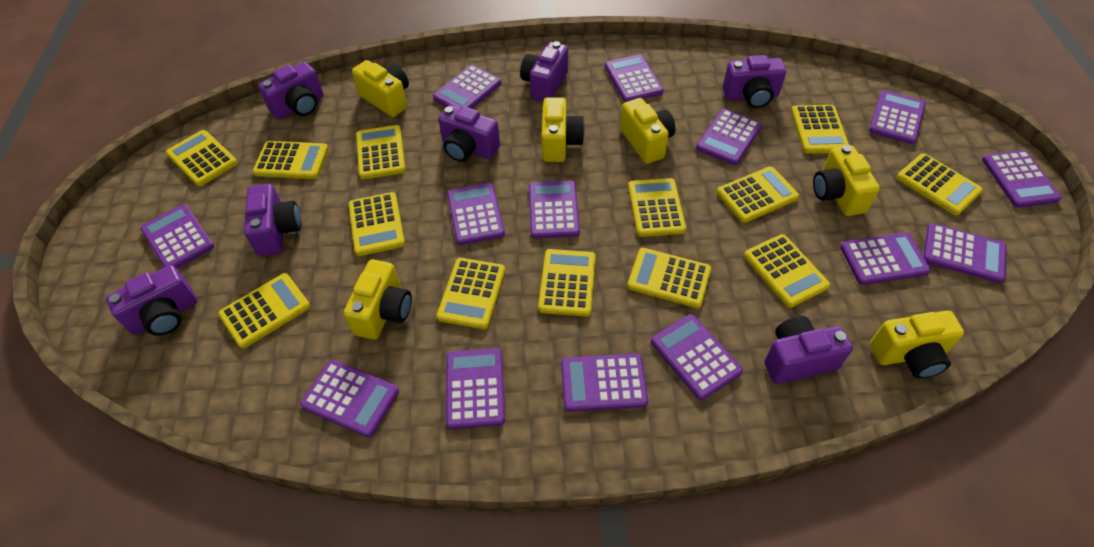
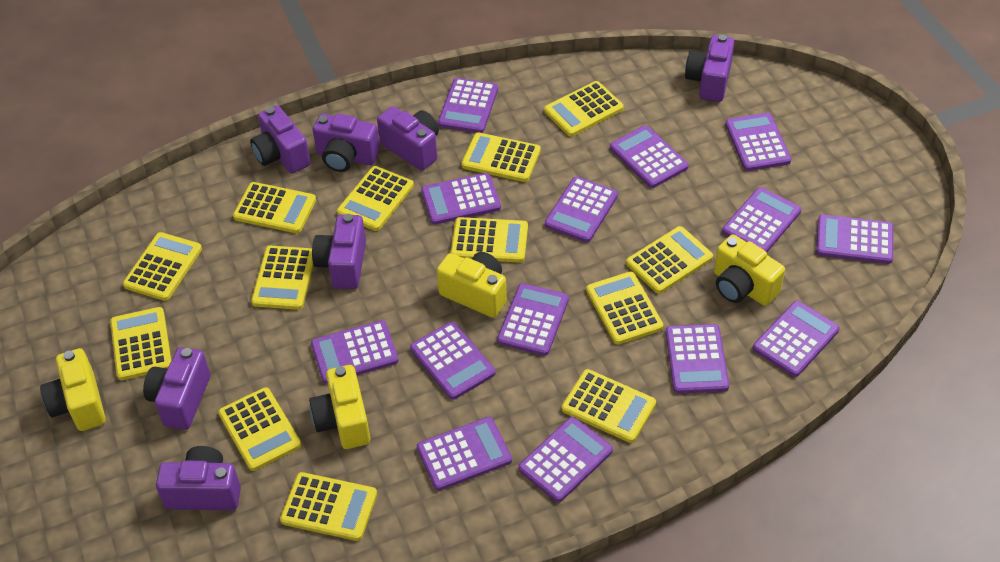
yellow camera: [343,259,412,340] [352,60,409,117] [541,97,585,162] [620,98,676,164] [813,145,880,216] [870,311,964,379] = 6 -> [40,348,106,431] [309,365,370,449] [437,252,507,318] [714,235,785,306] = 4

